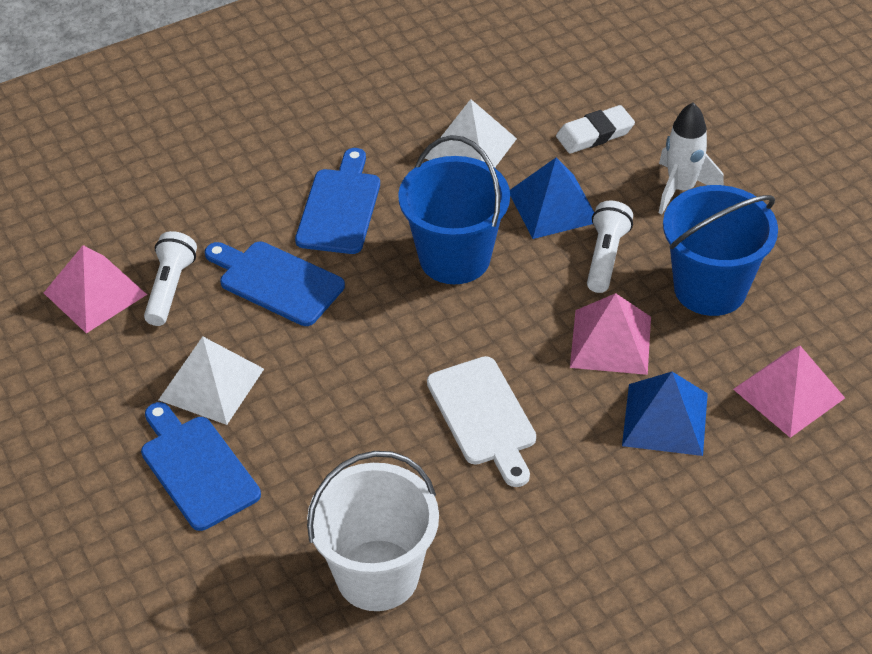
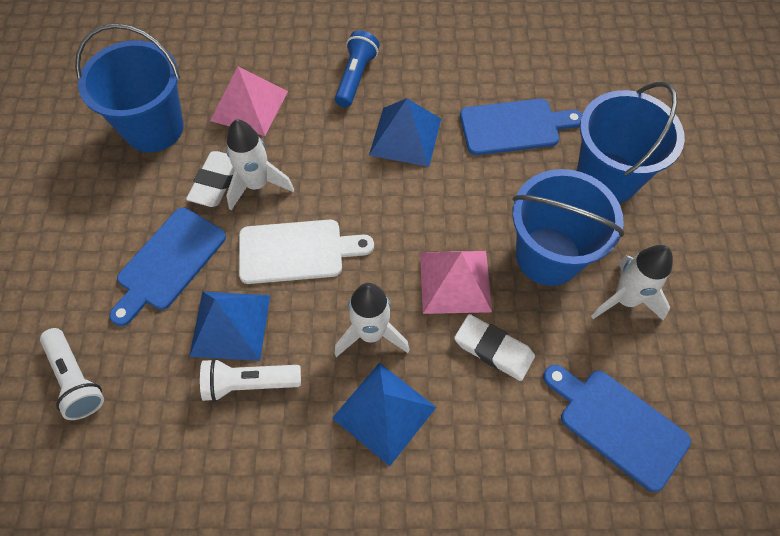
blue bucket: [398,135,510,284] [663,185,778,316] = 2 -> [75,23,184,152] [512,169,625,286] [577,82,685,203] = 3
blue flashlight: none = 0 -> [335,30,380,107] = 1
blue pyramid: [510,157,594,239] [622,372,708,456] = 2 -> [189,292,270,361] [332,363,436,466] [369,98,441,167] = 3
pink pyramid: [44,245,147,333] [570,293,651,375] [733,346,845,438] = 3 -> [210,66,288,136] [420,251,492,314] = 2
white bucket: [307,451,439,611] = 1 -> none = 0
white eraser: [556,105,635,154] = 1 -> [186,151,235,207] [454,314,535,381] = 2
white pyramid: [159,337,264,425] [425,99,517,168] = 2 -> none = 0
white rocket: [659,103,724,214] = 1 -> [226,119,294,210] [335,283,410,357] [591,245,673,321] = 3

